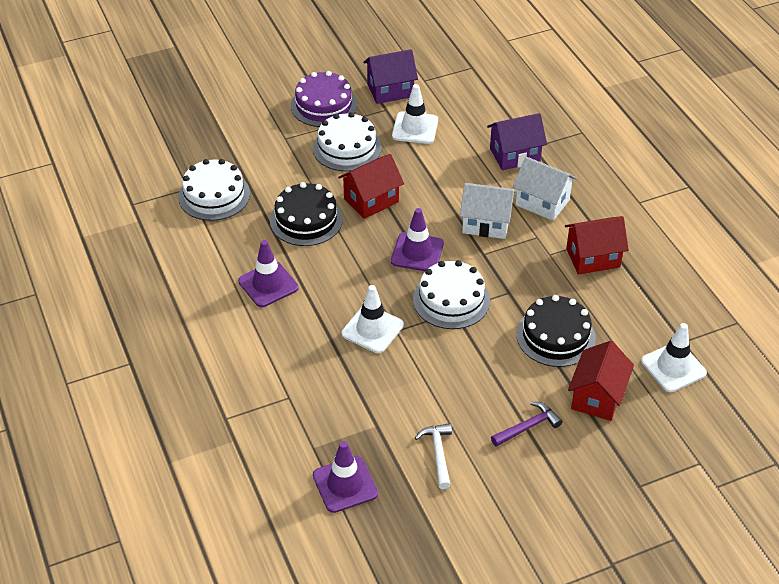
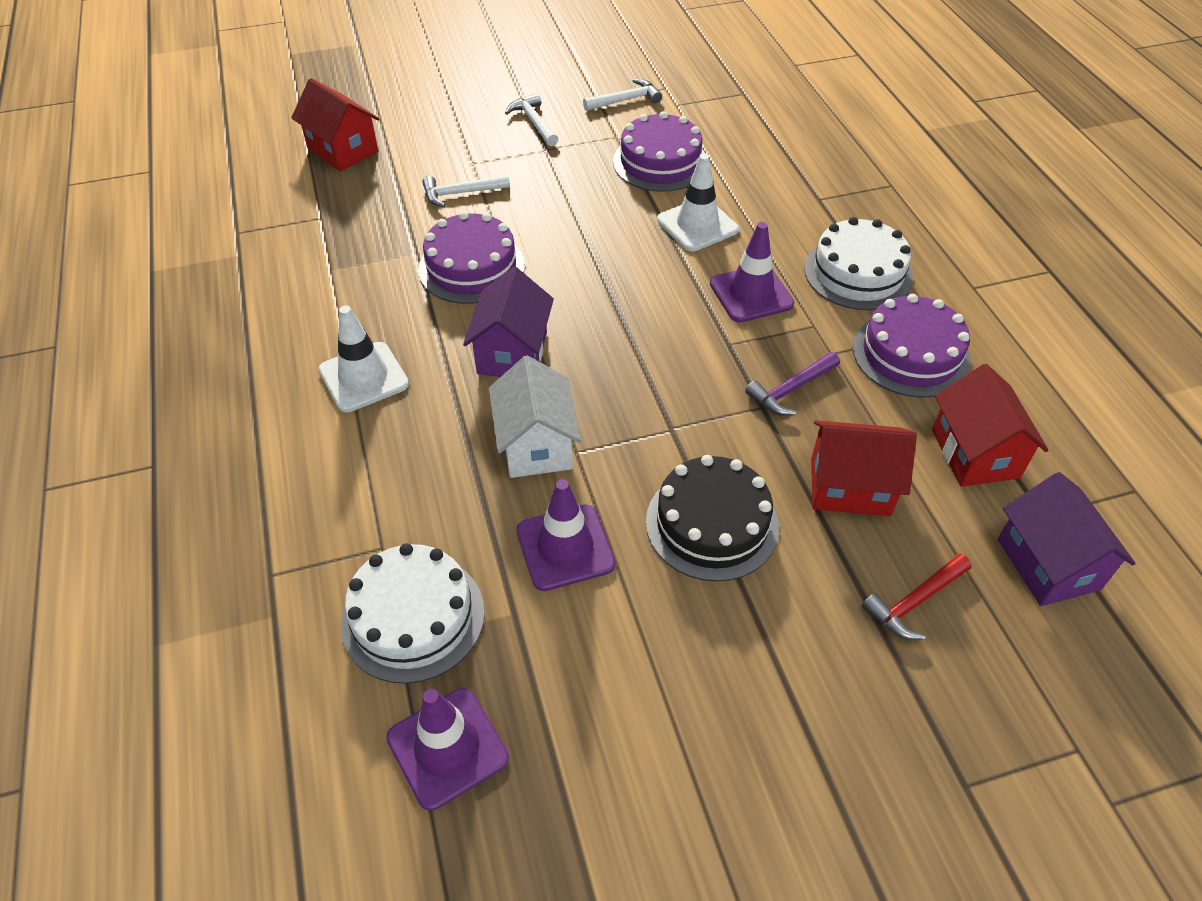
black cake: [270,182,343,246] [516,295,596,367] = 2 -> [646,455,779,582] = 1
purple cake: [291,71,357,127] = 1 -> [418,211,525,304] [613,111,705,192] [853,294,971,398] = 3
red hammer: none = 0 -> [862,553,972,640] = 1
white cake: [178,159,250,221] [313,112,382,171] [413,260,490,329] = 3 -> [341,543,485,684] [804,217,913,310] = 2
white hammer: [415,423,452,489] = 1 -> [422,174,510,207] [505,93,558,146] [583,79,662,111] = 3
white house: [460,183,516,239] [513,157,577,221] = 2 -> [489,356,581,478] = 1
white traffic cone: [342,285,404,353] [392,84,438,144] [641,323,707,392] = 3 -> [318,305,409,412] [657,154,739,251] = 2

